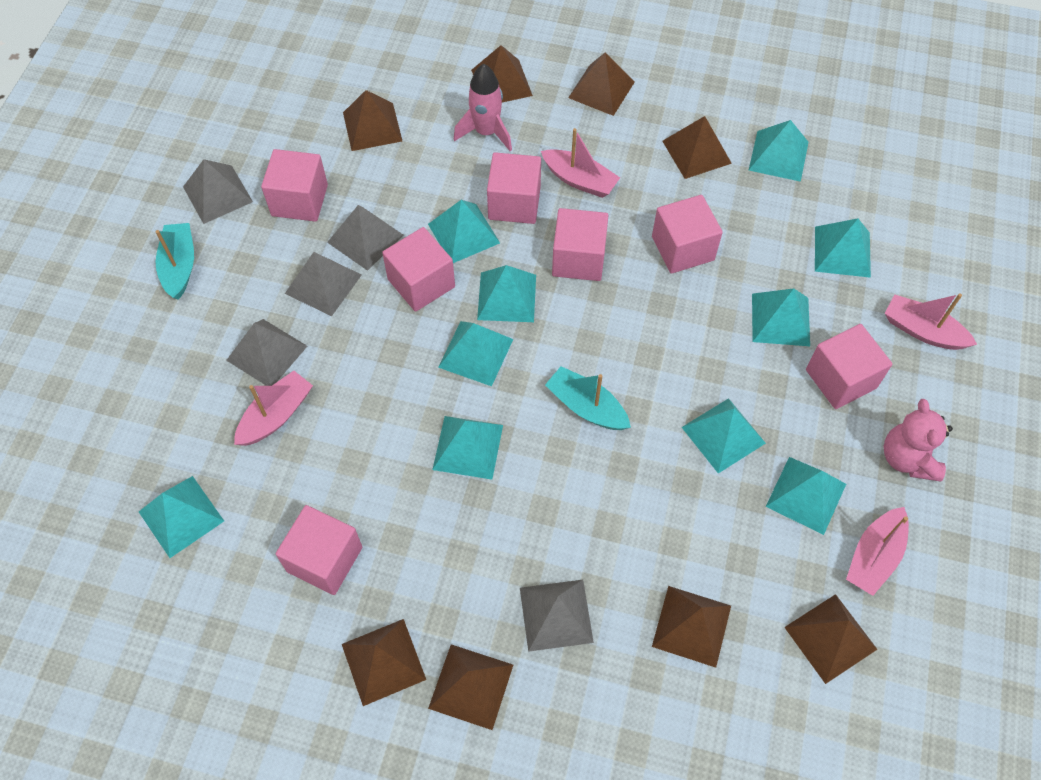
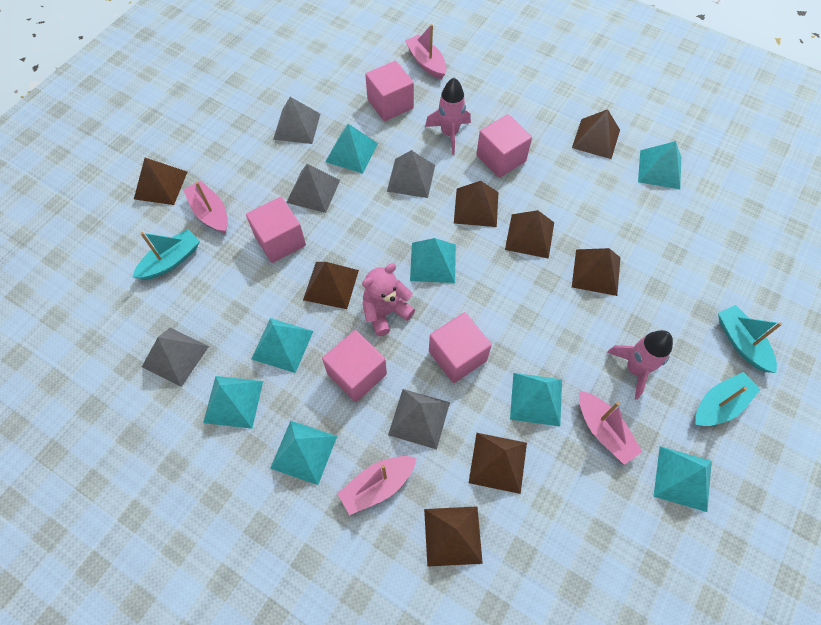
pink cube: [261,149,328,222] [276,505,362,595] [382,227,455,312] [487,152,541,224] [552,208,608,281] [652,195,723,274] [806,324,892,409] = 7 -> [246,197,306,263] [322,330,387,402] [365,61,414,121] [429,312,492,383] [476,114,532,178] = 5
pink rocket: [454,64,512,151] = 1 -> [425,78,471,155] [607,330,673,400] = 2
turquoise boat: [156,223,194,300] [545,366,631,430] = 2 -> [133,229,200,280] [695,372,761,426] [718,305,782,373] = 3
turquoise pyramid: [139,476,224,558] [428,200,500,263] [432,416,503,480] [438,321,513,386] [477,265,536,322] [682,398,766,474] [749,120,808,182] [752,288,810,346] [766,457,846,535] [815,218,871,278] = 10 -> [203,376,263,429] [251,318,313,373] [270,421,337,485] [325,124,378,174] [410,238,456,283] [510,373,562,426] [638,141,681,189] [654,446,712,512] = 8

